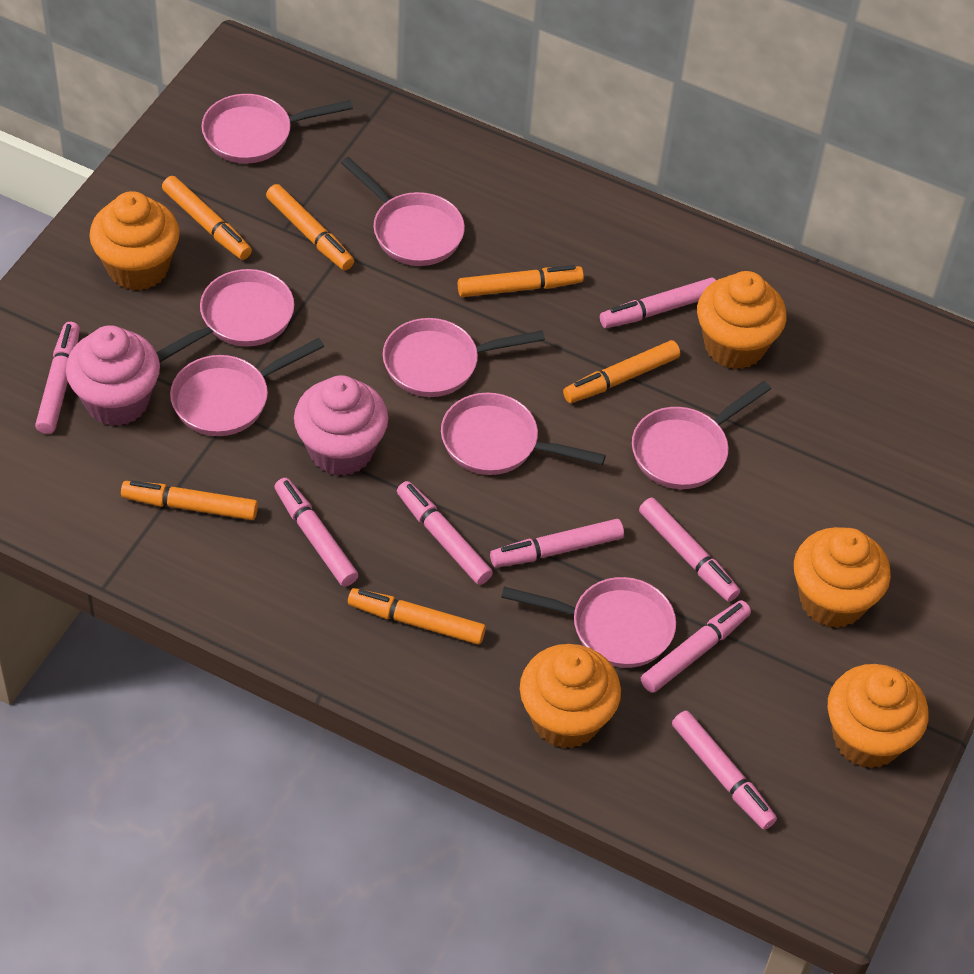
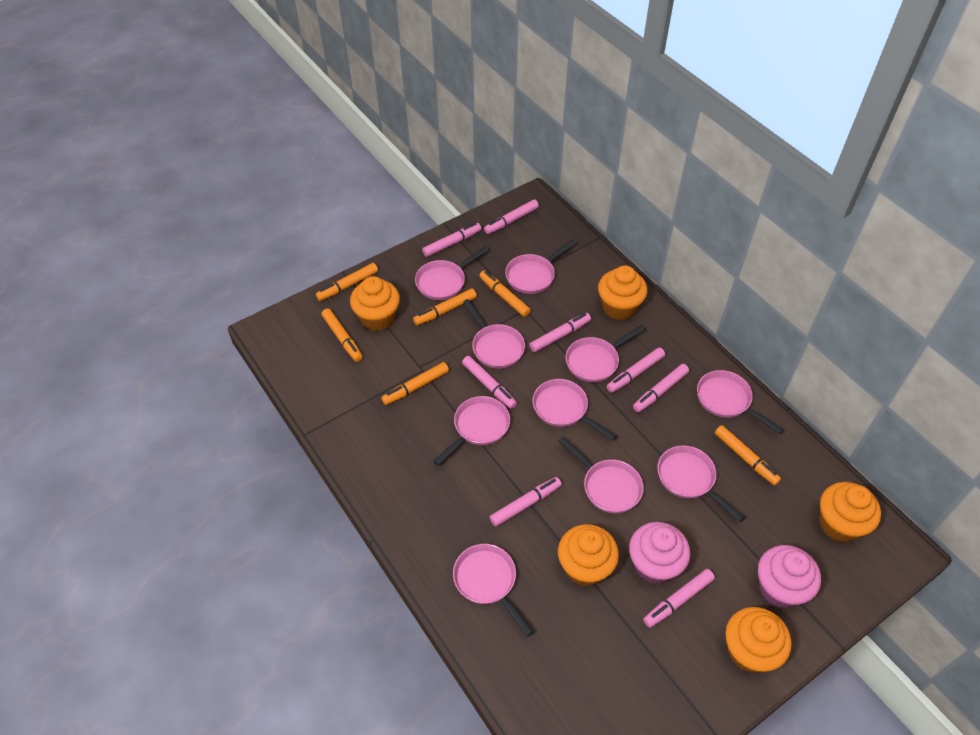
pink pan: [156,269,294,362] [170,338,324,436] [202,94,353,164] [341,157,465,266] [383,318,545,397] [441,392,606,475] [501,577,676,668] [632,381,771,489] = 8 -> [415,246,489,300] [433,396,510,465] [453,544,533,637] [463,299,525,369] [505,240,576,294] [532,379,617,441] [558,437,644,513] [565,325,645,382] [657,445,745,522] [697,370,784,434] = 10

